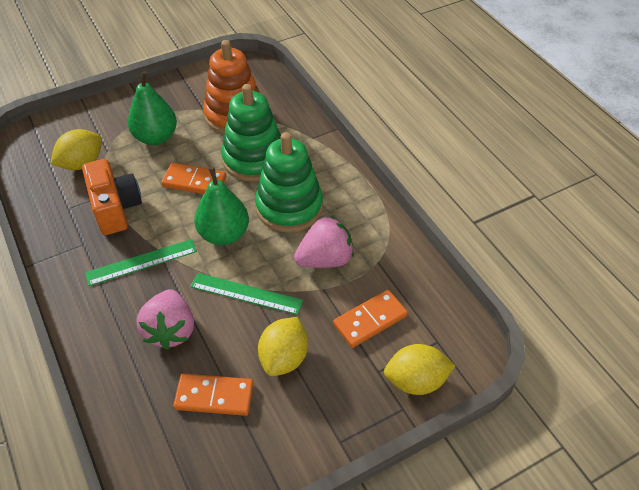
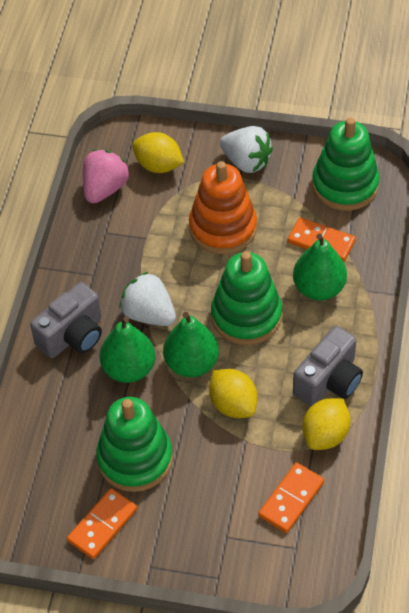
green pear: [128,71,177,145] [194,167,249,245] = 2 -> [100,316,155,383] [163,312,219,377] [293,234,347,300] = 3
green ruler: [85,239,197,286] [191,273,303,315] = 2 -> none = 0
green stacking toy: [221,84,281,182] [255,132,323,232] = 2 -> [96,397,173,492] [211,252,282,345] [312,118,379,211] = 3
grey camera: none = 0 -> [30,282,102,358] [293,326,363,406] = 2
orange camera: [82,159,142,235] = 1 -> none = 0
pink strawberry: [137,289,194,350] [294,216,354,268] = 2 -> [83,150,129,204] = 1
white strawberry: none = 0 -> [120,272,176,326] [220,126,273,173] = 2

